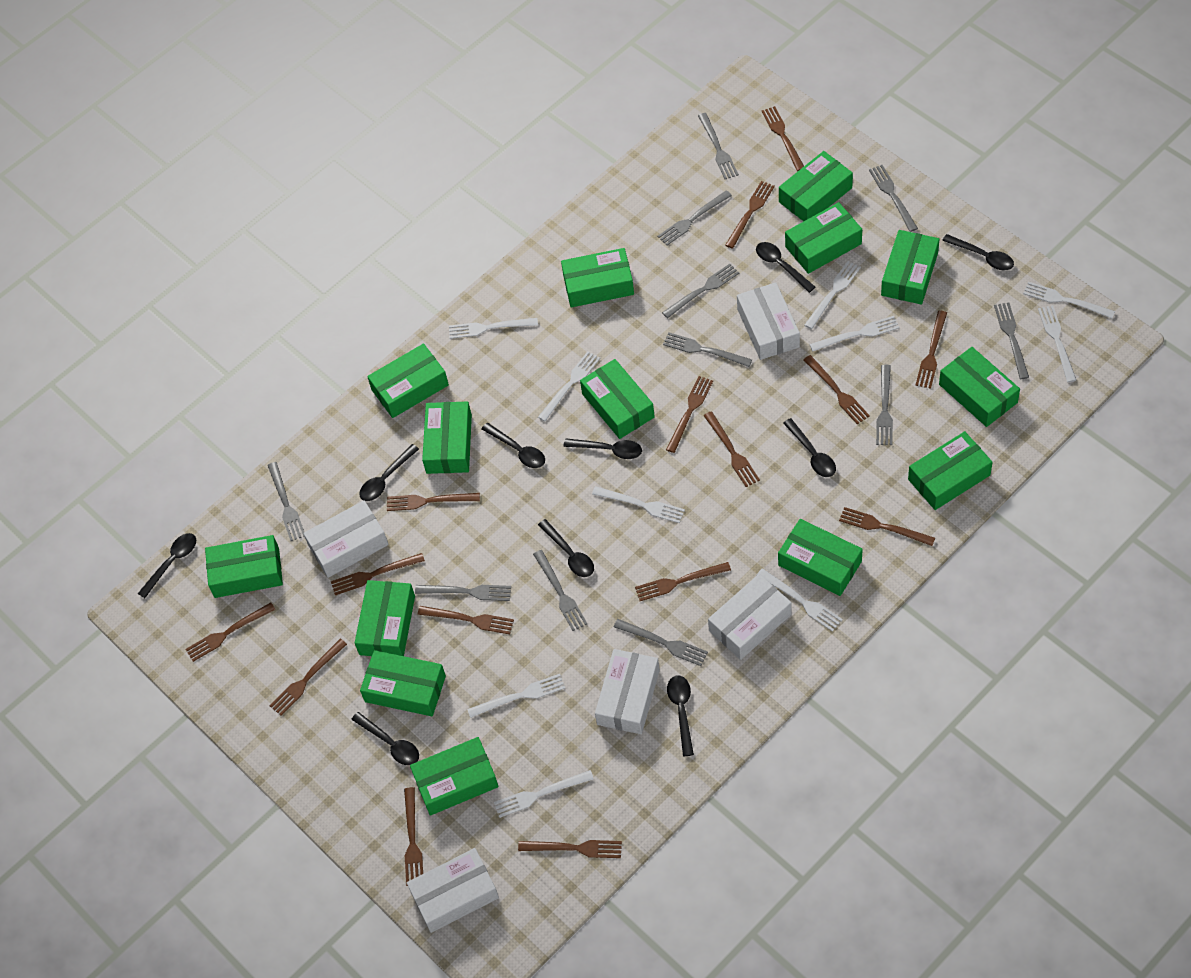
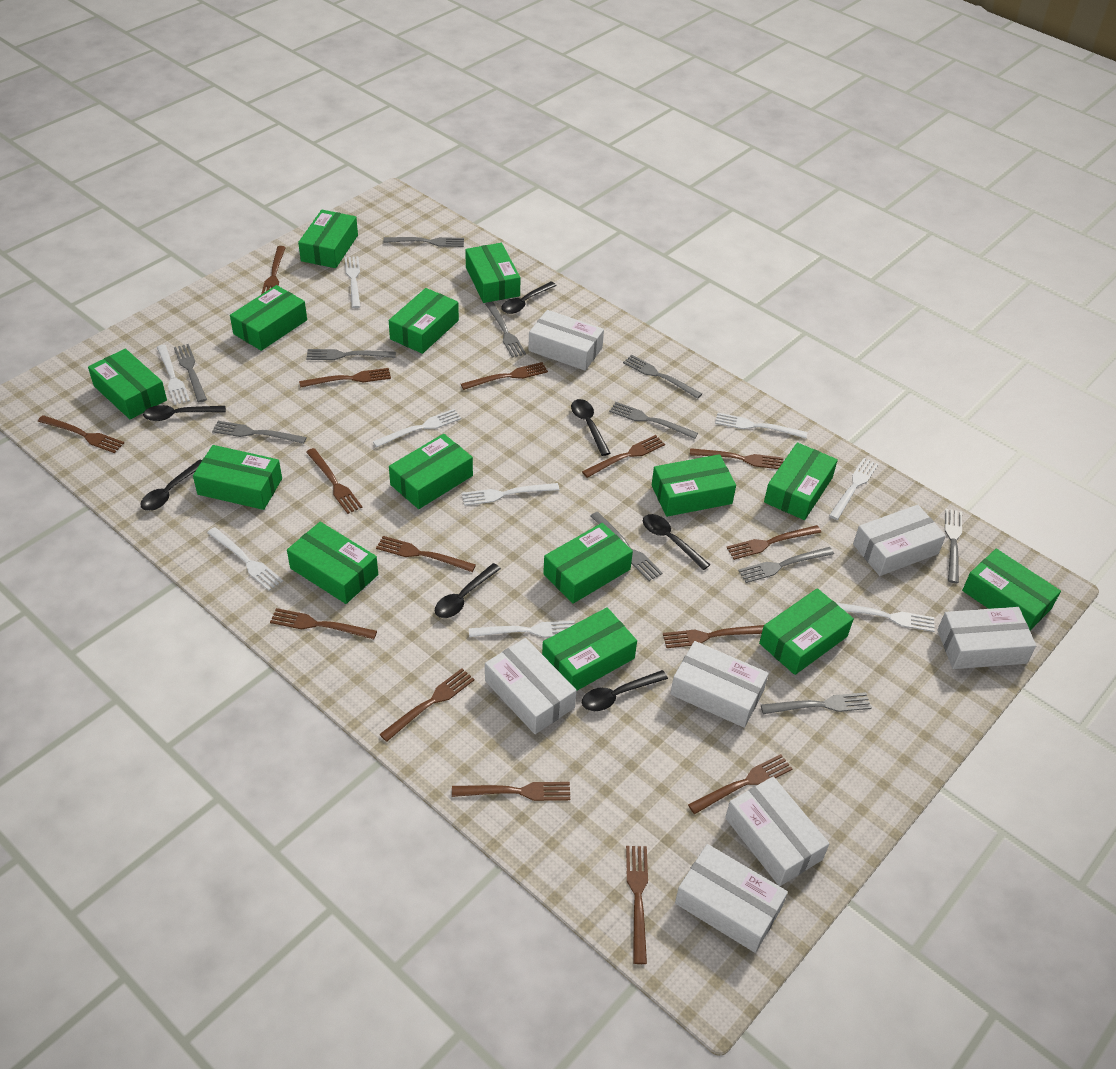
black spoon: [138,533,196,598] [351,712,419,765] [359,444,419,501] [482,423,545,468] [538,519,594,577] [564,438,642,459] [667,675,694,756] [756,242,816,293] [783,418,836,477] [942,234,1014,271] = 10 -> [140,459,202,511] [143,405,226,421] [435,563,501,618] [501,281,557,314] [571,399,611,456] [582,670,668,711] [643,514,710,570] = 7
white box: [303,500,388,578] [407,848,499,933] [595,649,660,734] [708,574,792,660] [737,282,800,360] = 5 -> [485,638,577,734] [528,310,604,371] [670,641,769,728] [675,844,788,953] [725,776,829,886] [853,505,946,576] [937,607,1036,669] = 7
white fork: [449,318,538,339] [467,674,565,718] [494,770,594,818] [538,351,600,422] [592,486,685,523] [756,568,843,632] [804,261,861,329] [809,316,900,352] [1023,282,1115,318] [1038,305,1076,382] = 10 -> [157,345,190,405] [207,527,283,591] [345,256,361,308] [373,409,462,447] [462,483,559,506] [469,621,575,638] [715,413,808,438] [829,458,878,520] [835,602,935,632] = 9

